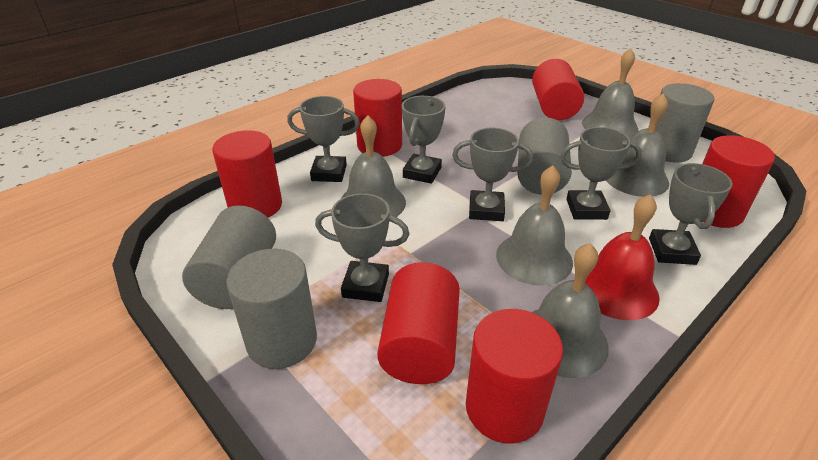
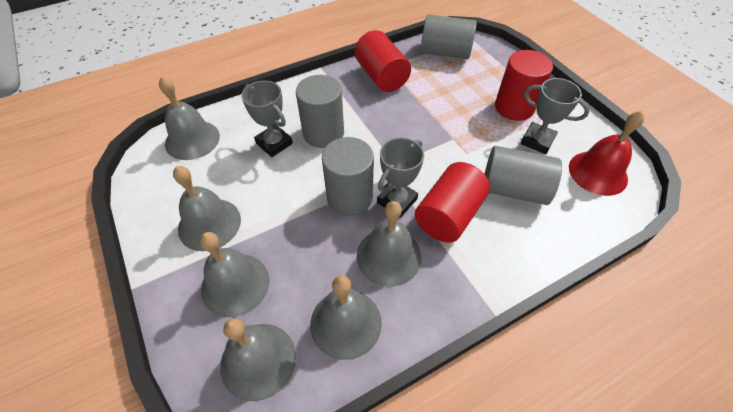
grey bell: [341,115,406,217] [496,166,573,285] [532,243,609,378] [582,48,639,139] [606,93,669,197] = 5 -> [159,76,220,160] [173,166,241,251] [200,232,269,317] [220,318,296,401] [310,275,382,360] [357,201,421,287] = 6
grey trophy: [287,96,360,182] [315,193,409,302] [402,96,445,184] [452,128,533,221] [560,127,642,220] [649,163,733,265] = 6 -> [241,81,293,157] [377,137,424,218] [521,78,589,154] = 3
red cylinder: [212,130,282,218] [353,79,402,157] [377,262,460,384] [466,309,563,444] [532,59,584,120] [702,135,775,228] = 6 -> [355,30,411,92] [415,162,490,243] [495,50,553,121] = 3

